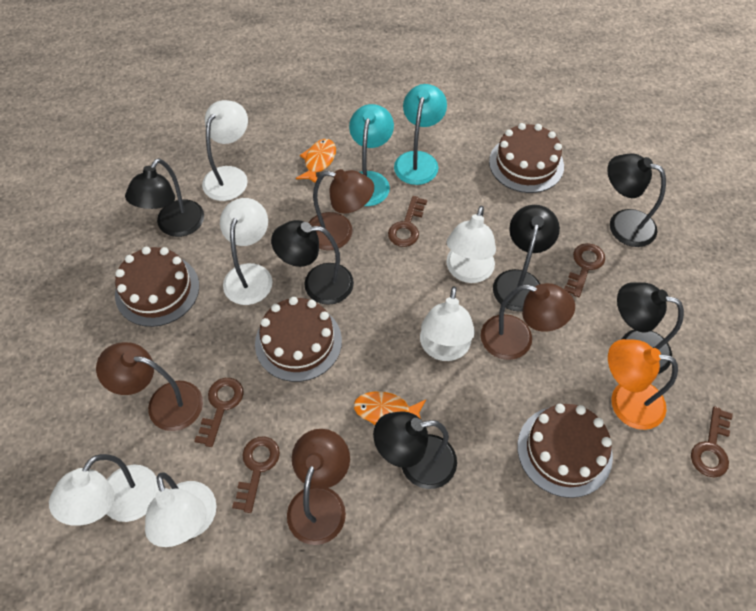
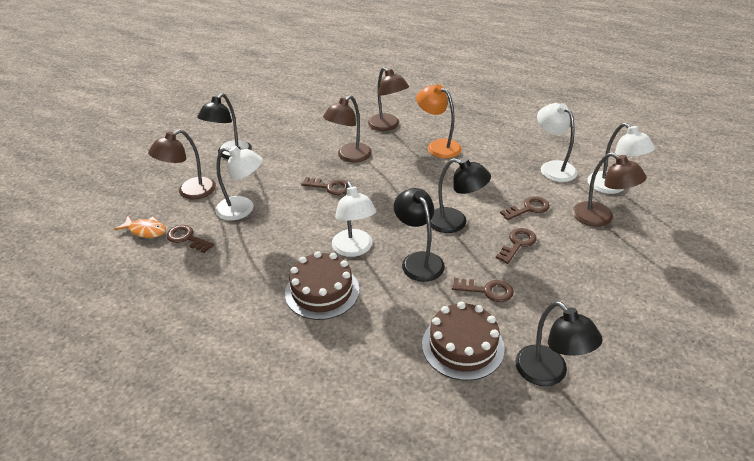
black lamp: [125,158,204,237] [271,220,354,305] [373,411,457,489] [493,205,560,312] [607,154,666,247] [617,282,684,374] = 6 -> [197,93,252,159] [394,188,445,282] [430,158,491,233] [515,301,603,386] = 4
brown cake: [115,247,199,327] [255,297,342,382] [489,123,564,193] [517,404,613,498] = 4 -> [285,251,359,320] [422,302,505,381] = 2
orange fish: [296,139,336,183] [354,391,426,425] = 2 -> [114,216,166,238] = 1
turquoise lamp: [349,104,394,206] [394,84,447,185] = 2 -> none = 0
white lamp: [49,454,159,526] [145,472,217,547] [202,100,248,201] [220,198,273,305] [420,286,475,361] [446,206,496,283] = 6 -> [215,146,263,221] [332,182,376,257] [537,103,577,182] [587,123,655,194] = 4

